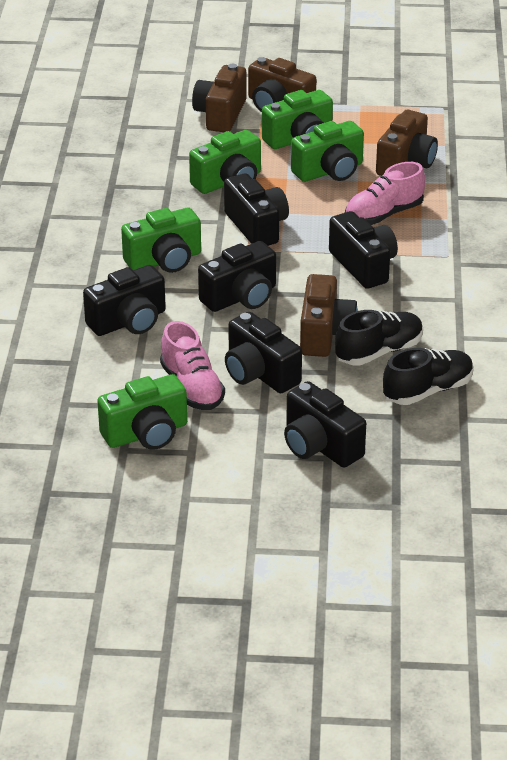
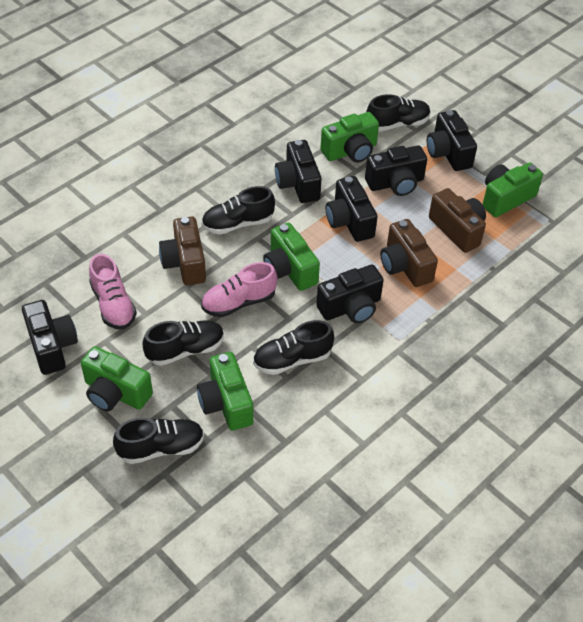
black shoe: [335,310,423,366] [383,348,474,405] = 2 -> [113,418,204,464] [142,320,224,366] [201,186,275,235] [253,320,334,375] [366,94,431,131] = 5
brown camera: [192,64,246,132] [248,57,316,112] [300,274,358,357] [376,110,438,176] = 4 -> [159,216,206,285] [381,219,438,287] [429,188,486,253] = 3

